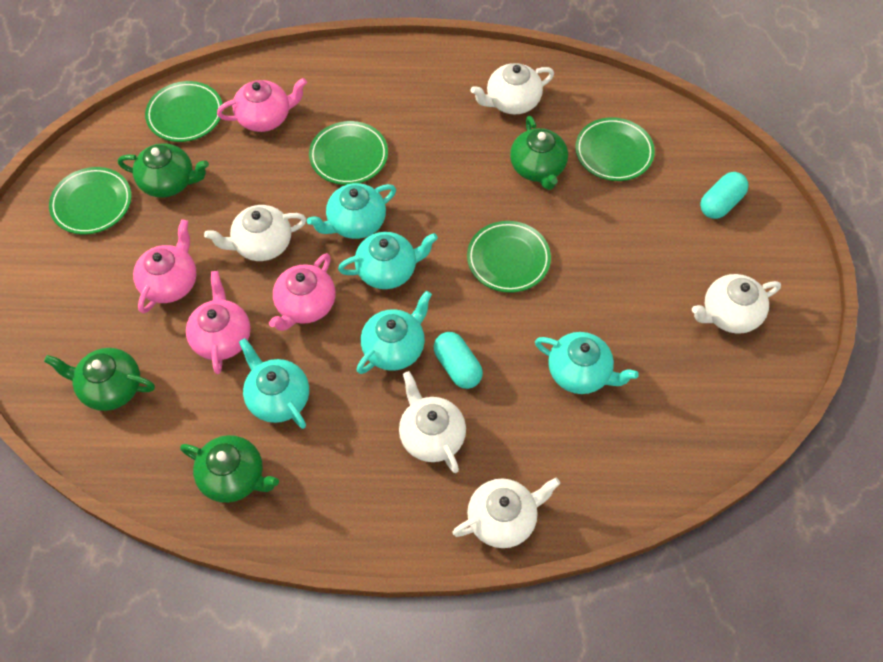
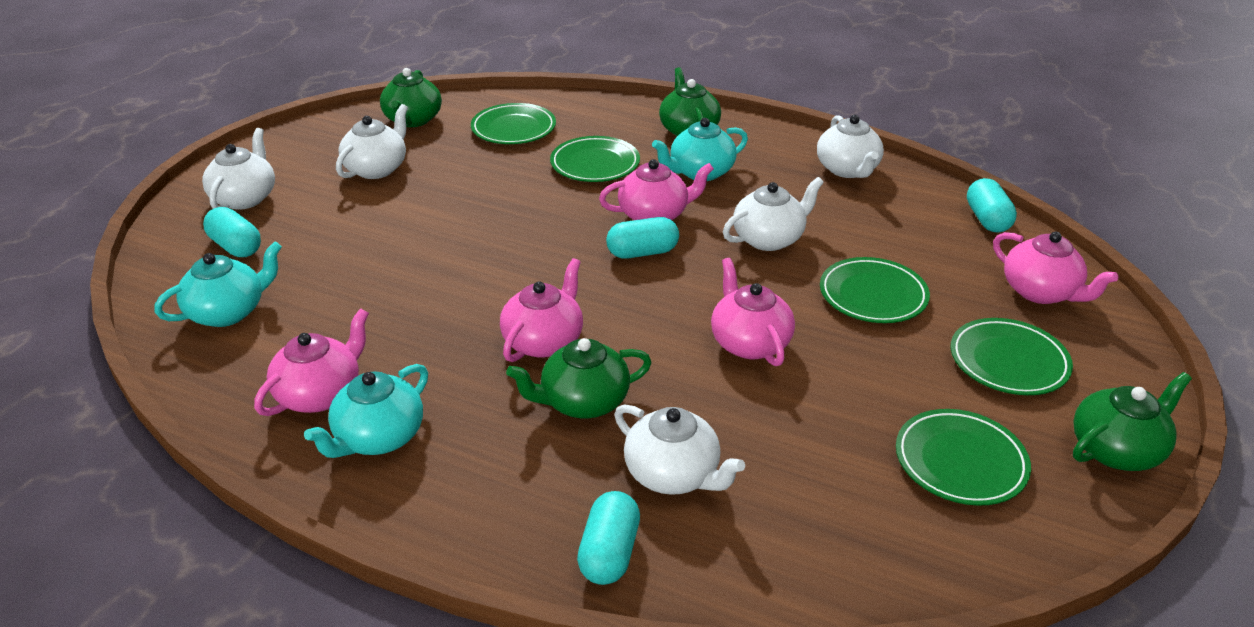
pink teapot: [133,219,197,314] [186,271,251,374] [217,78,307,132] [269,253,335,331] = 4 -> [254,308,369,416] [500,258,583,362] [599,159,714,220] [711,258,795,366] [993,232,1118,304] = 5
turquoise capsule: [434,332,483,389] [700,172,749,219] = 2 -> [203,207,261,257] [577,491,640,585] [606,217,679,259] [967,178,1017,233] = 4
turquoise teapot: [239,338,309,429] [307,183,396,239] [338,232,438,289] [357,291,432,374] [535,332,639,394] = 5 -> [154,241,282,327] [304,364,428,458] [652,118,748,181] = 3

